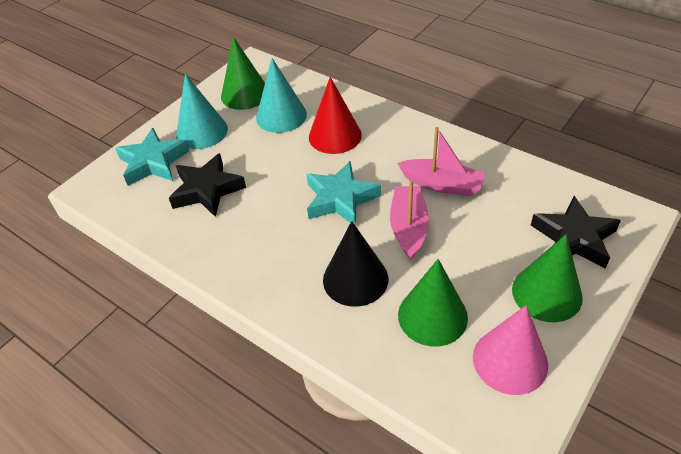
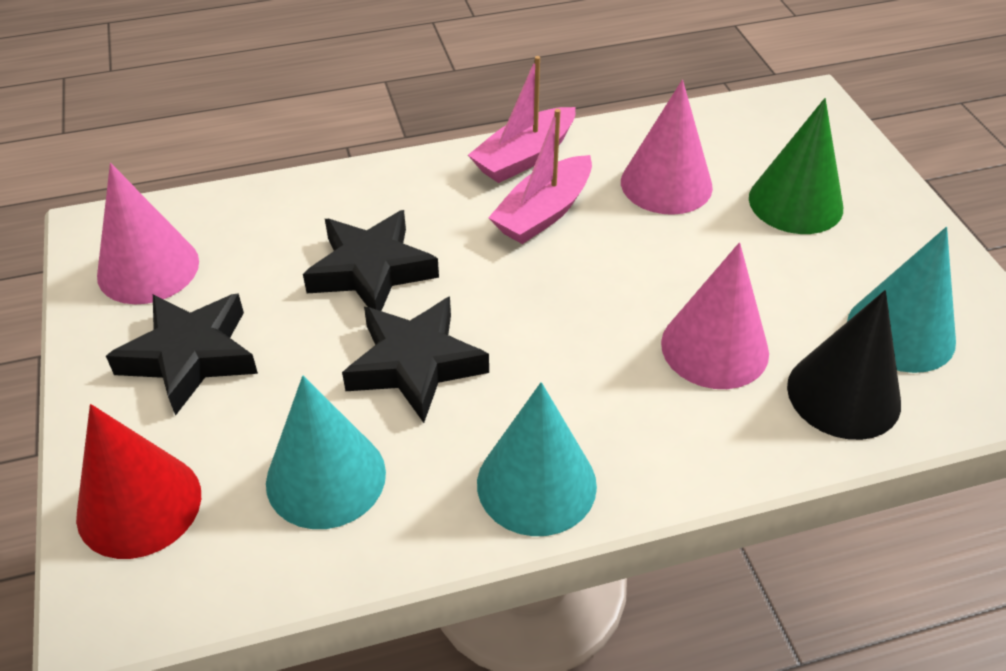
black star: [169,153,246,217] [531,196,621,269] = 2 -> [106,293,258,416] [303,210,439,311] [342,297,489,423] = 3
green cone: [221,37,265,110] [398,259,468,346] [512,234,583,322] = 3 -> [749,98,843,234] = 1
pink cone: [473,305,548,395] = 1 -> [97,163,199,304] [621,80,713,215] [661,242,769,389] = 3
turquoise cone: [176,74,228,149] [256,58,307,133] = 2 -> [266,376,386,529] [477,382,597,536] [847,227,956,373] = 3
turquoise star: [115,128,189,186] [307,161,381,226] = 2 -> none = 0

